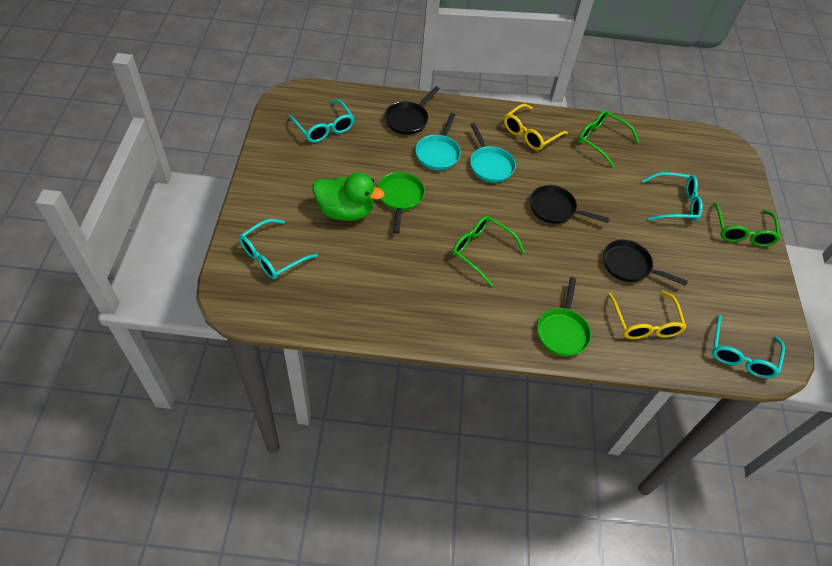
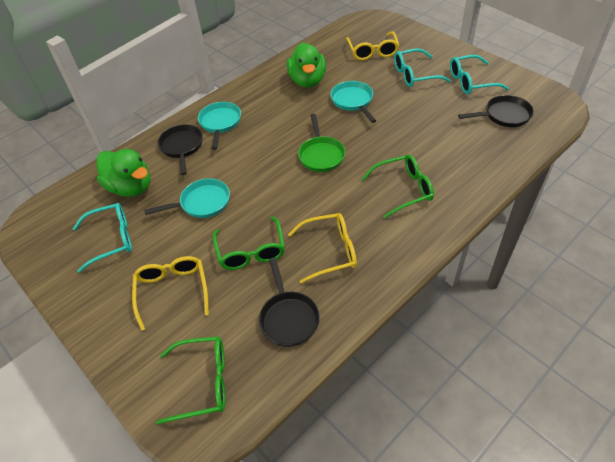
green duck: [312,172,385,221] = 1 -> [97,149,151,197] [287,42,326,87] = 2
green pan: [377,172,425,234] [537,277,591,356] = 2 -> [298,114,345,172] = 1
turquoise glasses: [239,219,318,279] [288,100,354,143] [642,172,703,221] [712,315,785,378] = 4 -> [73,203,132,273] [394,48,451,87] [450,55,509,94] = 3
turquoise pan: [415,113,461,170] [470,123,516,183] = 2 -> [144,178,230,218] [198,102,241,150] [330,81,376,123] = 3
yellow glasses: [504,104,568,150] [608,291,686,339] = 2 -> [132,256,209,331] [288,213,357,284] [346,31,399,60] = 3

